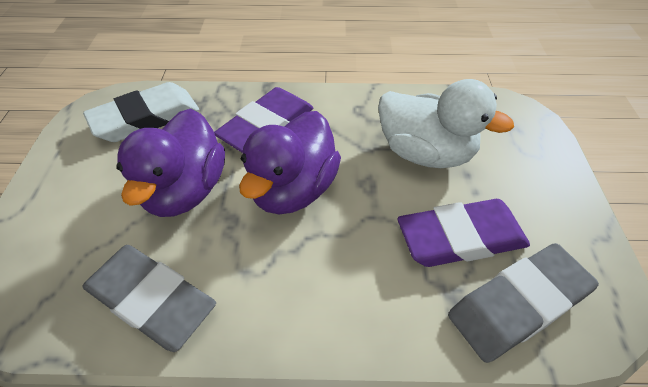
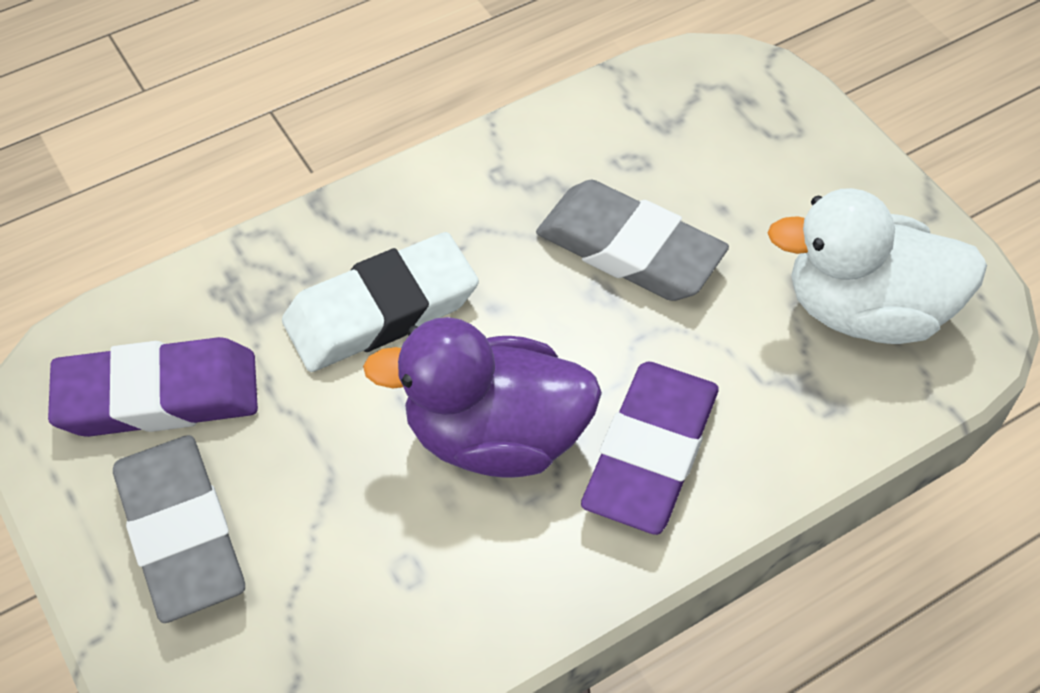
purple duck: [117,109,225,217] [239,111,341,214] = 2 -> [363,317,602,478] = 1

